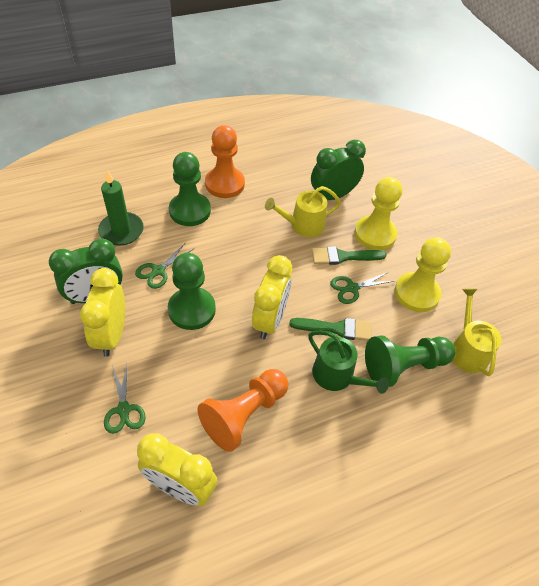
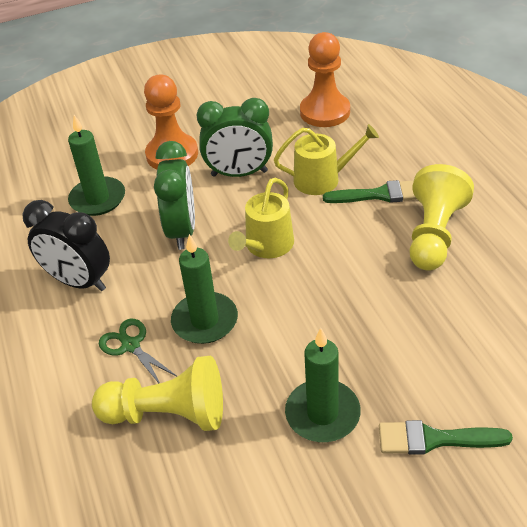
black clock: none = 0 -> [22,200,110,291] = 1
green candle: [98,170,144,245] = 1 -> [68,115,125,216] [171,234,238,344] [285,328,361,442] = 3
green pawn: [168,253,216,330] [169,152,211,226] [365,335,455,387] = 3 -> none = 0
green scissors: [104,364,146,434] [135,242,195,289] [330,272,394,304] = 3 -> [99,318,177,383] = 1
green watering can: [308,331,389,394] = 1 -> none = 0
yellow clock: [80,268,125,357] [137,433,217,506] [252,255,292,339] = 3 -> none = 0

